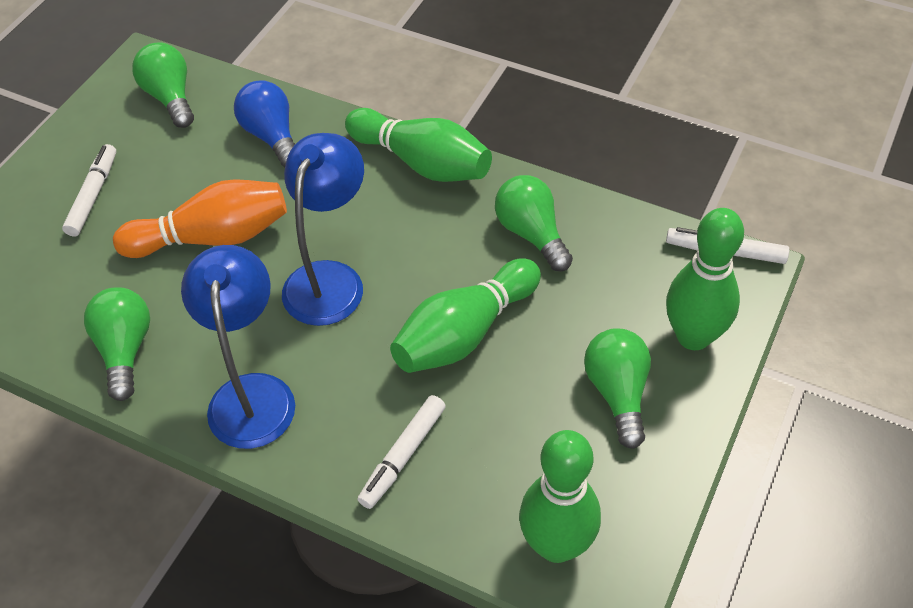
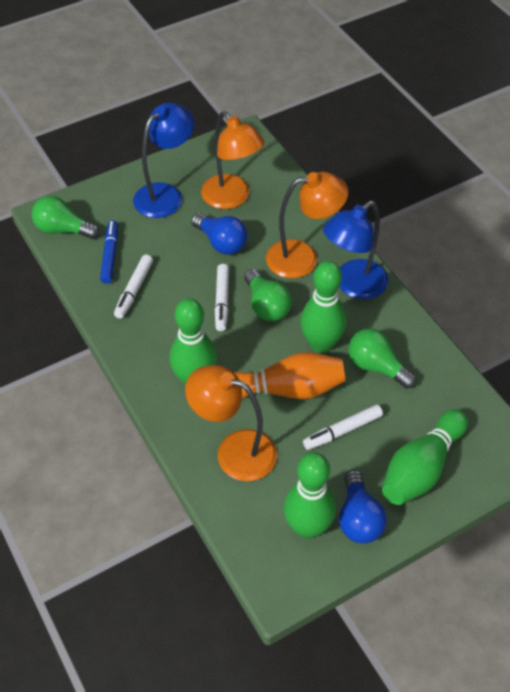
blue light bulb: [234,80,295,167] = 1 -> [191,213,247,255] [339,470,387,543] = 2
blue marker: none = 0 -> [100,220,118,283] = 1
green light bulb: [84,287,150,401] [132,42,194,128] [495,175,573,271] [584,328,651,449] = 4 -> [32,196,99,239] [244,269,292,321] [348,328,416,389] = 3
orange lamp: none = 0 -> [185,365,277,481] [201,111,265,209] [266,172,349,278] = 3

